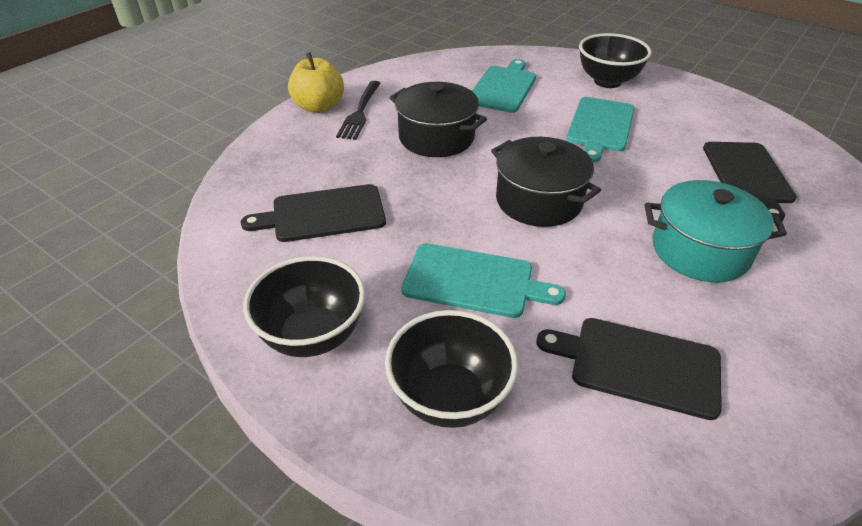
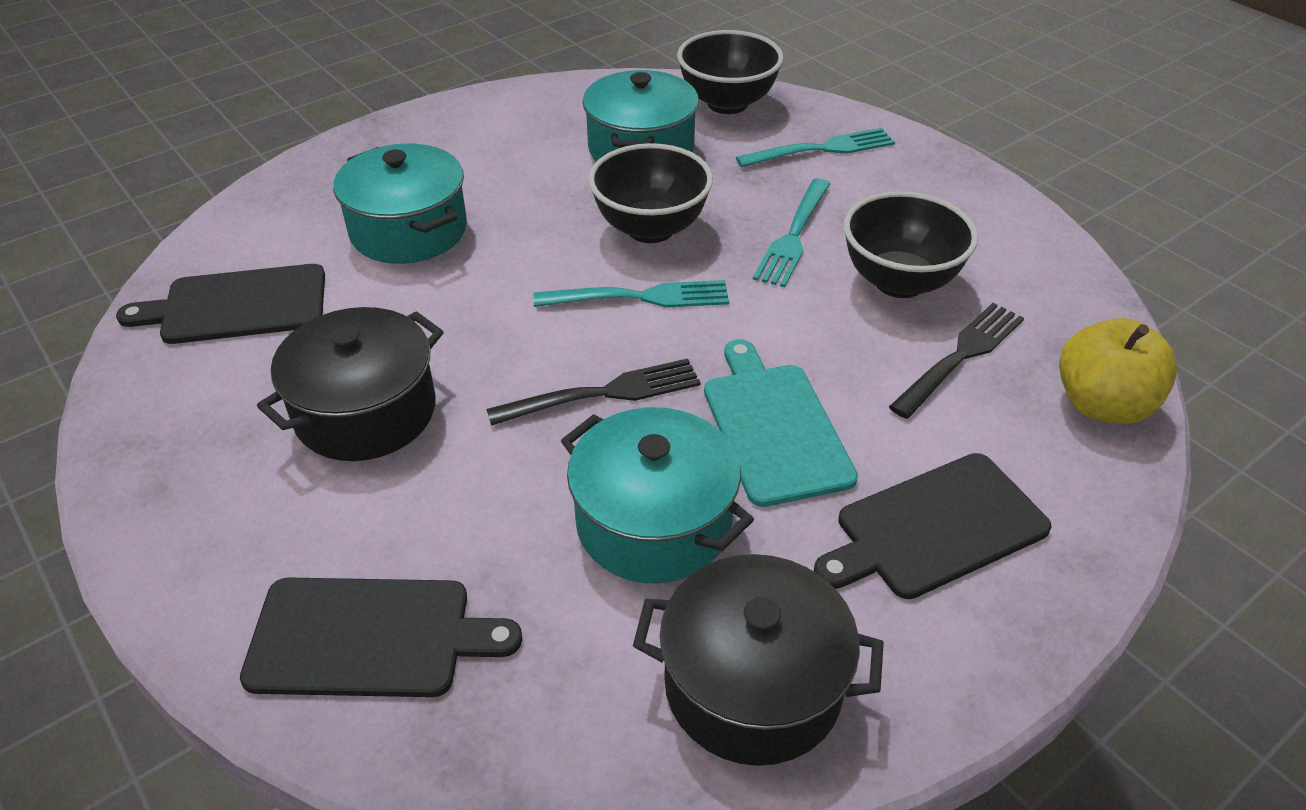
black fork: [336,81,381,140] = 1 -> [486,358,701,426] [889,303,1024,419] = 2
turquoise cutting board: [402,243,566,318] [472,59,536,113] [567,97,635,162] = 3 -> [704,339,858,507] = 1
turquoise fork: none = 0 -> [533,280,729,308] [736,128,895,167] [753,179,830,287] = 3
turquoise pot: [645,180,787,282] = 1 -> [333,144,467,264] [561,407,754,584] [582,70,699,162] = 3

